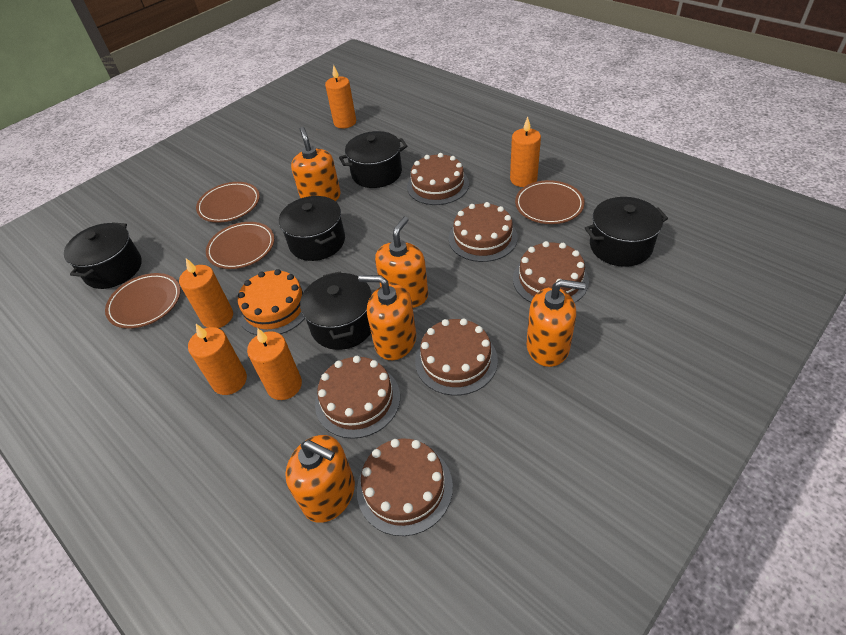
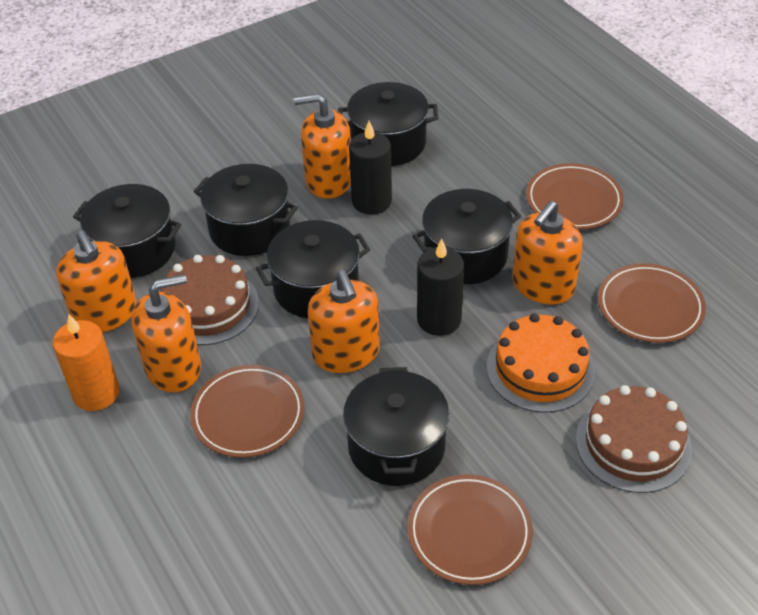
black candle: none = 0 -> [349,121,392,215] [417,238,464,336] = 2
black pot: [64,222,142,289] [279,196,345,261] [300,271,372,350] [339,131,408,188] [585,197,668,267] = 5 -> [73,184,181,278] [194,164,298,256] [256,220,370,318] [338,82,438,166] [343,367,449,486] [413,189,521,284] = 6
brown cake: [315,356,400,439] [357,439,453,536] [407,153,469,205] [415,318,498,396] [449,202,518,262] [513,241,589,303] = 6 -> [161,255,259,345] [576,385,692,493] = 2
orange candle: [179,258,233,328] [188,324,247,395] [247,328,302,400] [325,65,356,128] [510,117,541,187] = 5 -> [53,314,119,411] = 1

